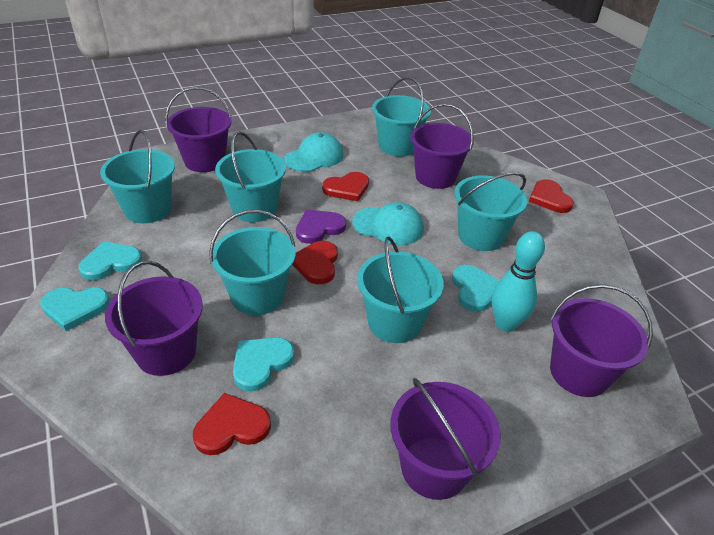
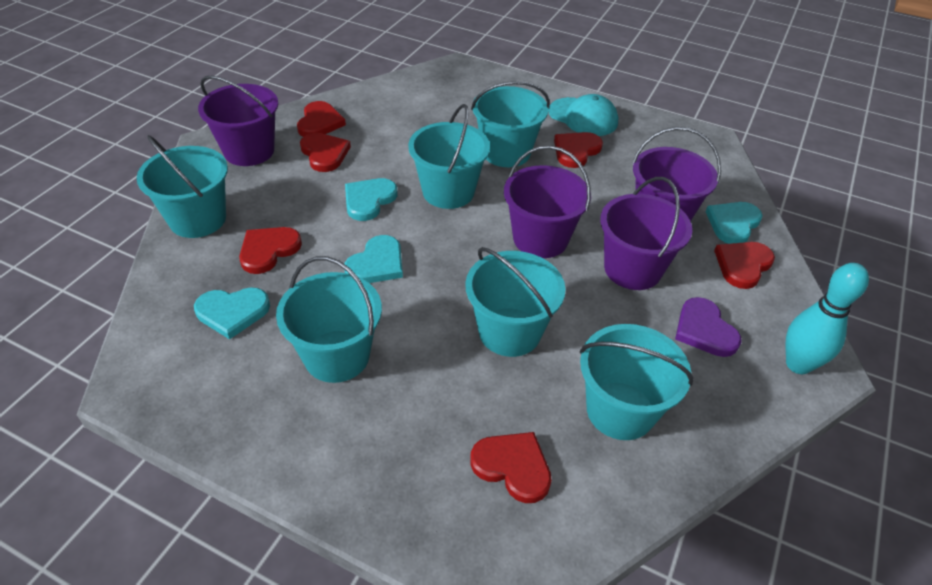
purple bucket: [105,261,203,376] [165,87,232,172] [390,378,501,500] [410,104,474,189] [550,284,653,397] = 5 -> [198,76,278,166] [504,145,591,258] [600,177,692,290] [632,127,721,222] = 4
red heart: [193,393,271,455] [292,241,338,284] [322,172,369,201] [529,179,574,213] = 4 -> [239,227,302,274] [297,101,346,137] [300,133,351,172] [470,432,552,503] [554,132,603,168] [714,242,775,289] = 6
turquoise cap: [284,132,343,172] [352,202,424,245] = 2 -> [548,94,618,136] = 1

